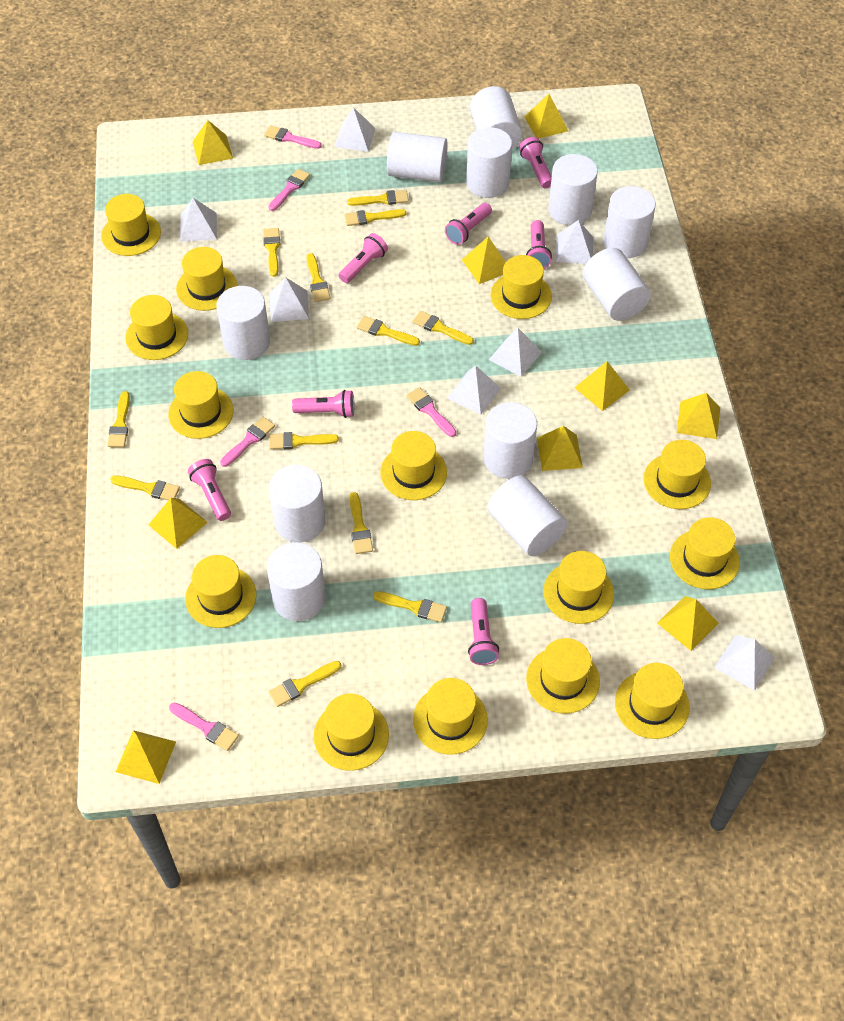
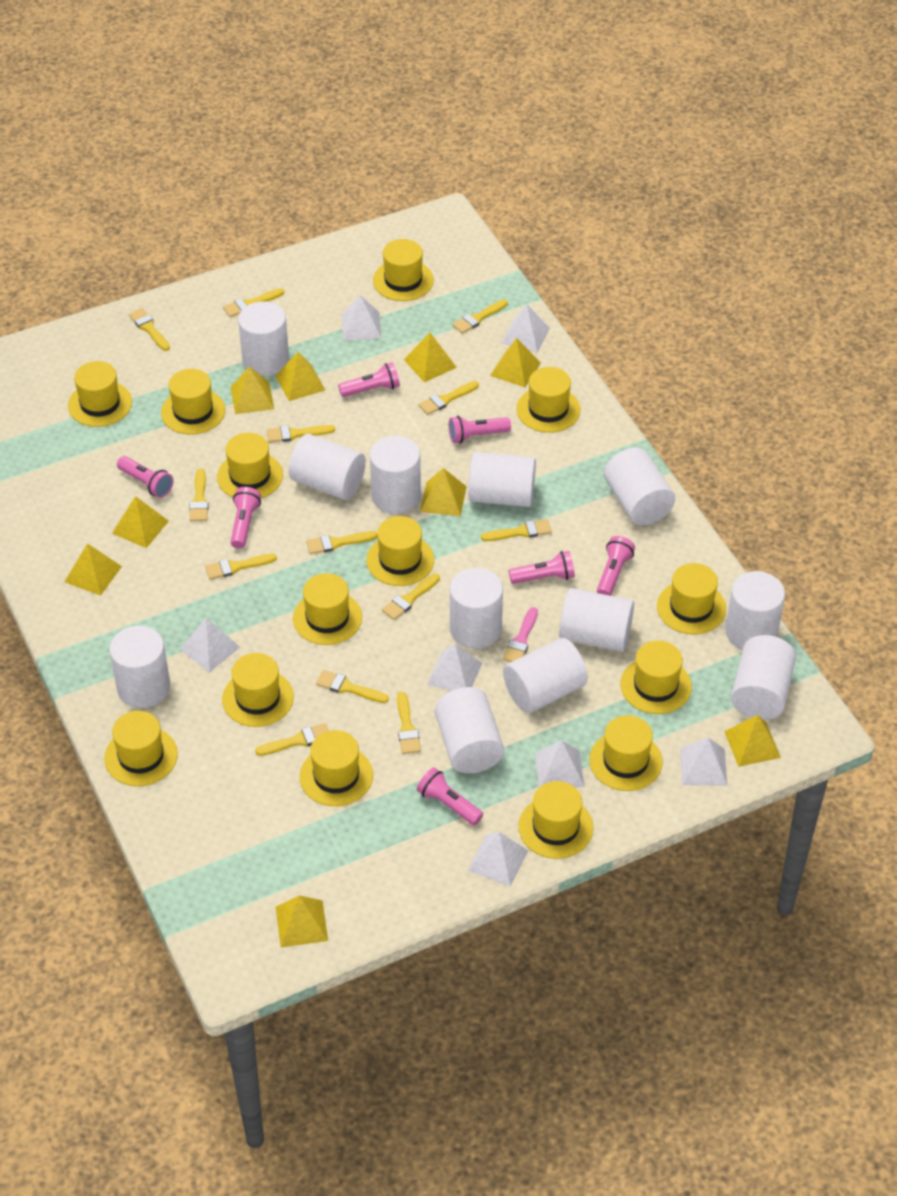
pink brush: [169,702,239,751] [220,417,275,467] [264,125,322,149] [268,169,310,211] [406,387,456,437] = 5 -> [503,607,538,662] = 1
white cylinder: [216,286,270,360] [267,542,326,621] [269,465,326,543] [387,132,448,182] [466,127,512,198] [470,86,522,150] [483,402,537,479] [487,475,567,556] [548,154,598,225] [583,248,651,321] [604,186,656,258] = 11 -> [109,626,170,708] [238,301,289,376] [289,434,366,500] [370,436,421,514] [435,687,504,774] [450,568,503,649] [468,452,536,507] [503,638,588,713] [559,588,634,652] [604,448,675,525] [726,571,785,650] [731,635,796,720] = 12
yellow brush: [107,391,130,447] [110,476,180,500] [263,228,280,277] [268,661,341,707] [269,432,339,449] [307,253,330,302] [344,209,407,226] [347,190,409,206] [350,492,373,554] [357,316,420,346] [373,591,447,623] [412,311,474,345] = 12 -> [129,308,170,351] [189,469,209,521] [205,553,277,580] [223,288,284,317] [255,723,329,756] [267,425,335,443] [306,531,377,554] [316,670,389,703] [382,573,440,620] [397,692,421,754] [418,381,479,415] [452,299,508,334] [481,519,552,541] = 13

